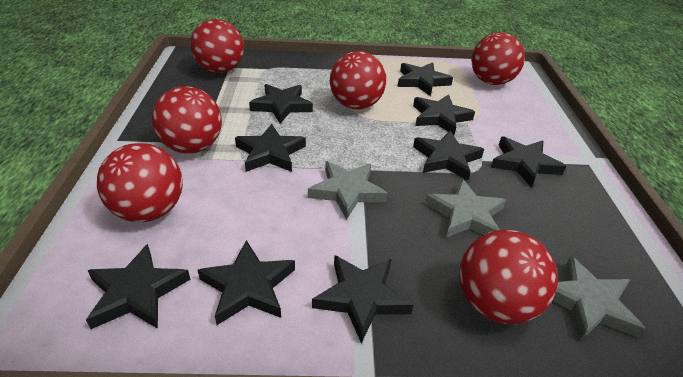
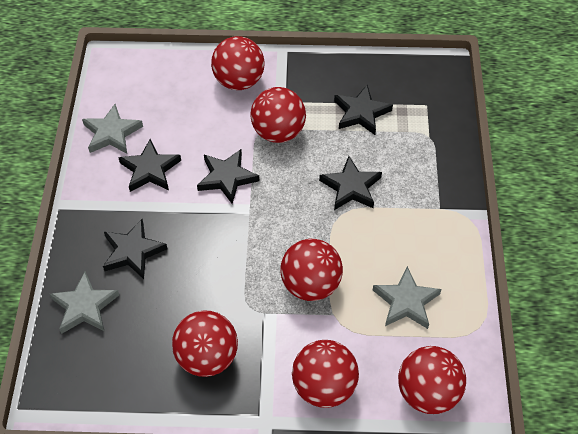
black star: [86,244,190,329] [198,240,295,325] [235,124,306,172] [249,84,313,123] [312,255,413,343] [397,62,453,96] [413,94,475,135] [413,130,484,180] [491,137,566,187] = 9 -> [103,219,167,279] [118,139,181,192] [197,149,259,204] [319,156,382,210] [334,85,393,135] = 5

